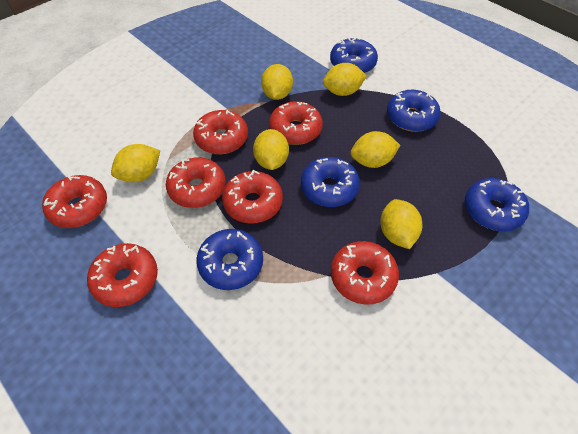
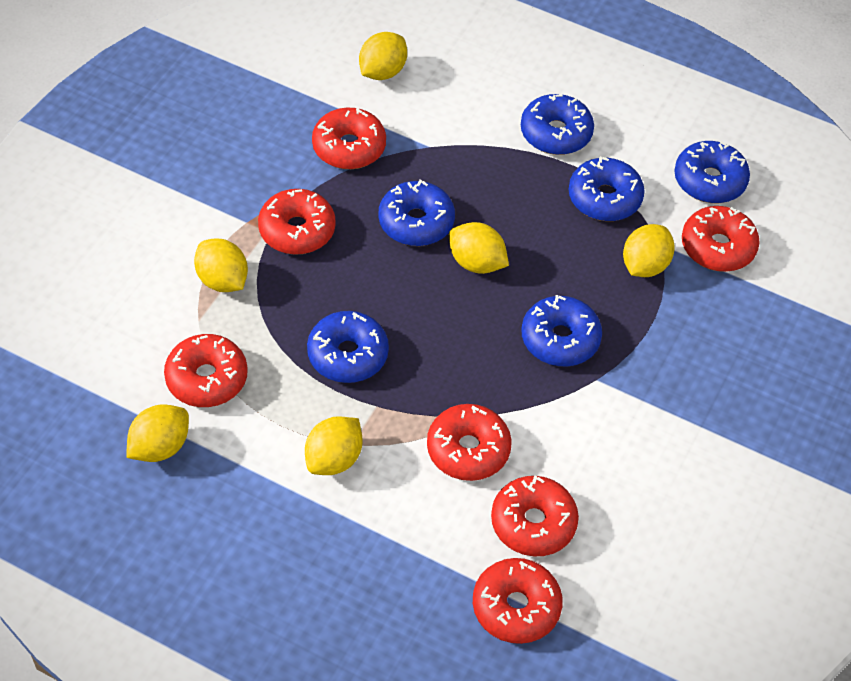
blue donut: [196,229,263,290] [301,157,360,207] [330,37,378,73] [387,90,441,132] [464,178,529,231] = 5 -> [307,311,389,383] [378,180,455,246] [521,94,594,155] [522,295,602,366] [569,156,645,221] [675,141,750,203] = 6

